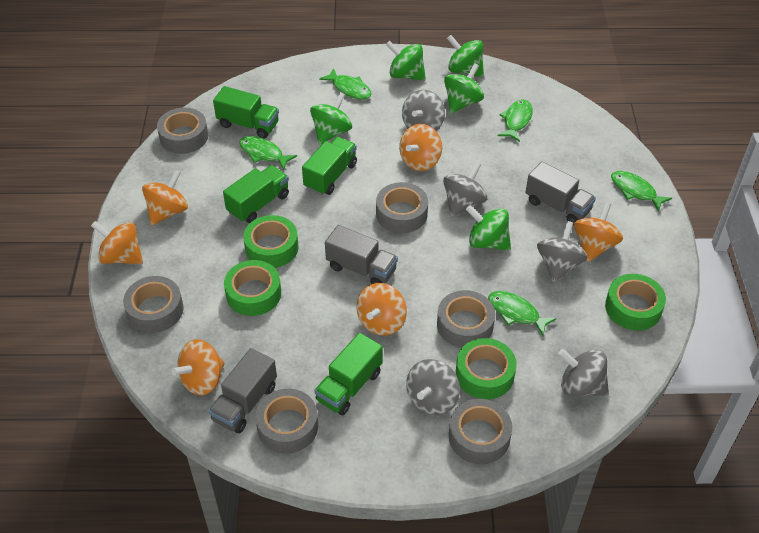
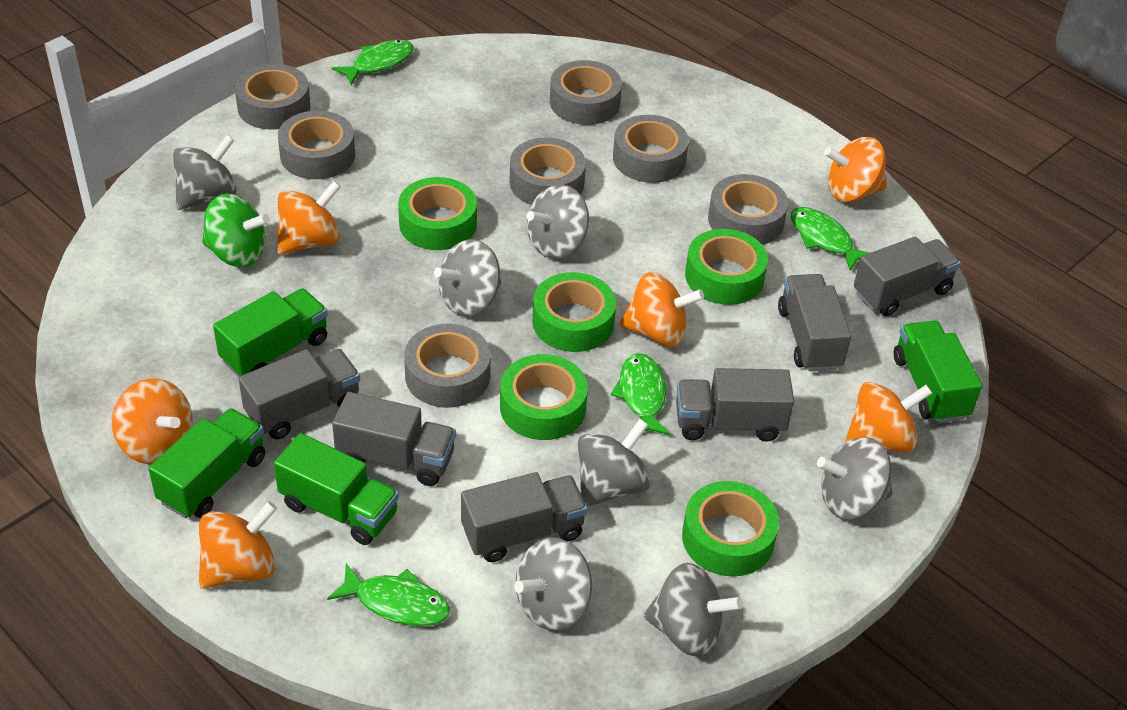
green fish: [239,136,297,170] [319,68,371,100] [488,291,557,336] [498,100,533,142] [611,171,672,212] = 5 -> [327,563,450,626] [332,40,414,85] [611,353,670,435] [791,207,870,271] = 4
green spinning top: [310,92,352,145] [386,41,426,81] [444,63,484,113] [447,35,484,77] [466,205,511,250] = 5 -> [202,193,270,267] = 1
green tape: [224,260,281,316] [243,215,298,268] [456,338,517,399] [605,274,666,331] = 4 -> [398,177,477,250] [500,354,588,440] [532,272,616,352] [682,481,779,577] [685,229,768,305] = 5
grey spinning top: [402,90,445,131] [406,359,460,415] [443,162,487,217] [537,221,588,283] [558,349,609,396] = 5 -> [173,135,237,210] [434,239,502,316] [514,537,592,631] [526,185,589,259] [578,419,651,507] [643,563,743,657] [817,437,893,519] = 7
grey tape: [123,276,184,333] [157,108,208,154] [255,389,318,453] [376,182,428,233] [437,290,495,348] [449,399,512,464] = 6 -> [235,64,310,130] [278,110,355,179] [404,324,491,408] [509,137,586,205] [550,60,622,125] [613,115,689,183] [708,174,788,245] = 7
grey truck: [208,348,277,433] [325,225,398,284] [526,161,596,225] = 3 -> [239,349,360,439] [332,392,456,486] [461,472,587,562] [676,368,794,442] [778,274,851,371] [854,237,961,316] = 6

